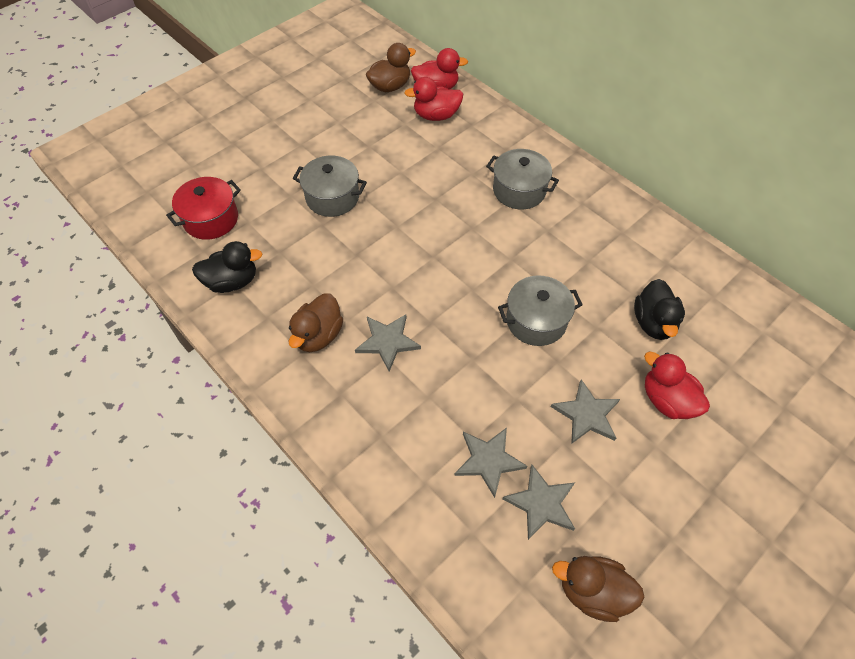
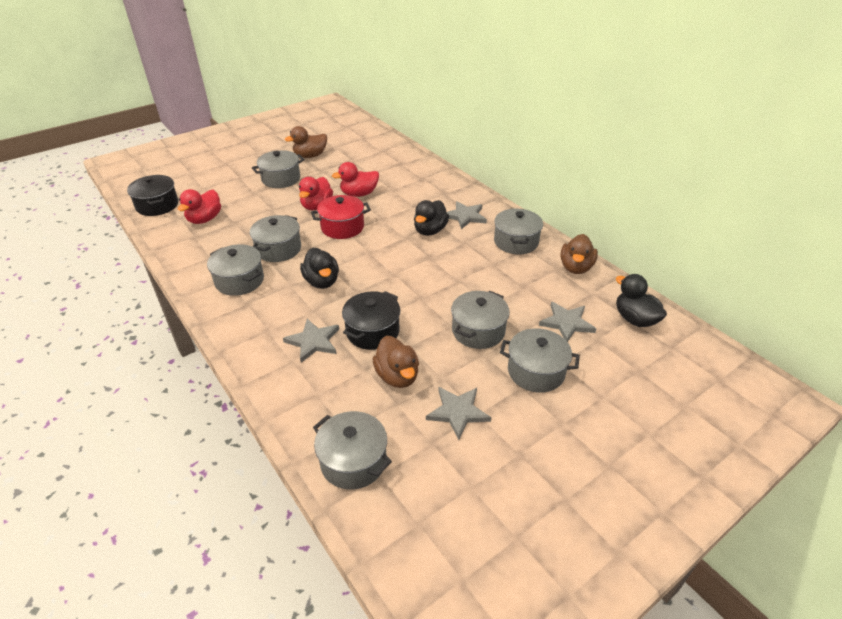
black duck: [192,241,262,293] [634,279,685,340] = 2 -> [300,248,339,289] [414,200,449,236] [616,274,667,327] = 3
black pot: none = 0 -> [127,175,178,216] [342,291,401,350] = 2
grey pot: [293,156,367,217] [486,149,559,209] [498,275,583,346] = 3 -> [207,244,264,296] [250,215,301,262] [252,150,305,188] [313,411,392,490] [451,291,510,349] [494,208,543,254] [500,328,580,393] = 7

